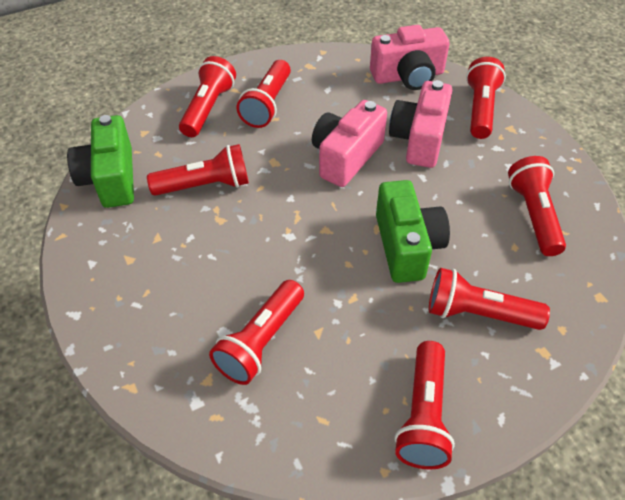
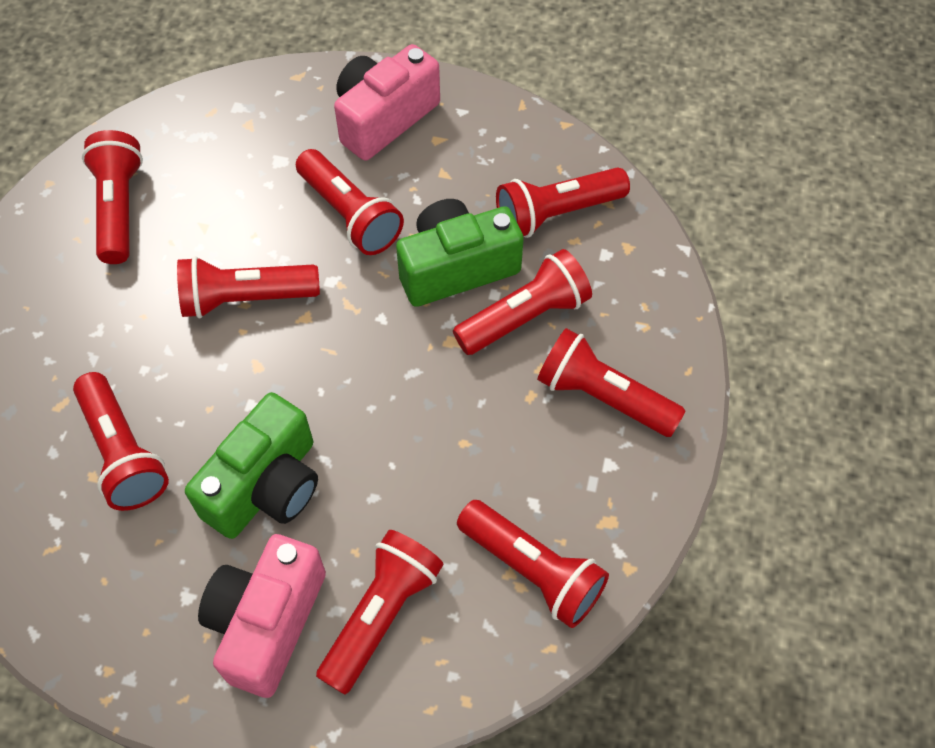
pink camera: [312,100,387,187] [370,25,450,90] [389,80,452,168] = 3 -> [198,534,326,698] [334,44,440,161] = 2
red flashlight: [147,144,249,196] [179,56,236,137] [209,280,304,385] [236,60,291,128] [395,341,455,469] [429,268,550,330] [466,57,506,139] [508,156,566,256] = 8 -> [73,372,169,511] [82,130,143,264] [177,256,320,318] [296,149,404,255] [316,530,444,695] [453,249,592,355] [457,500,609,628] [496,168,630,238] [537,328,685,437] = 9

